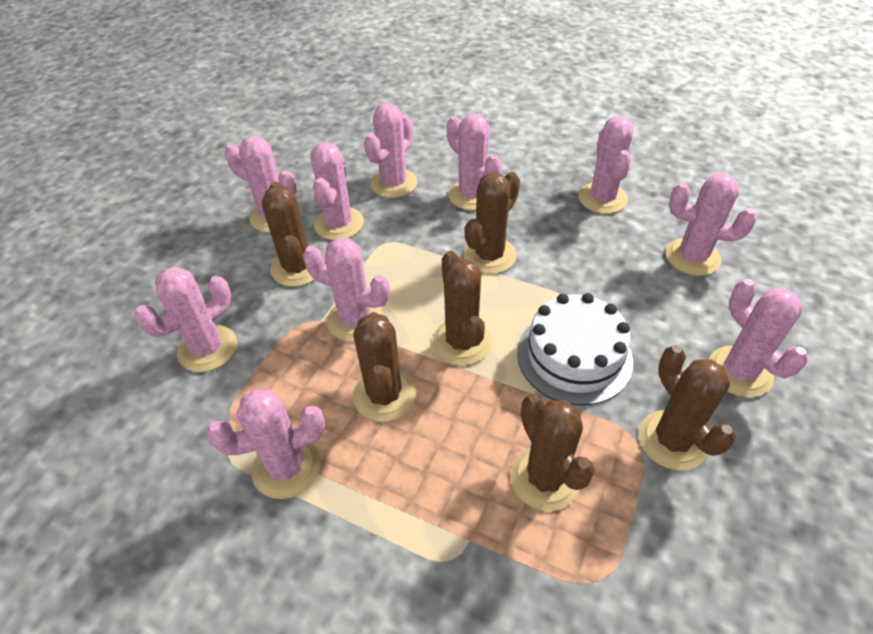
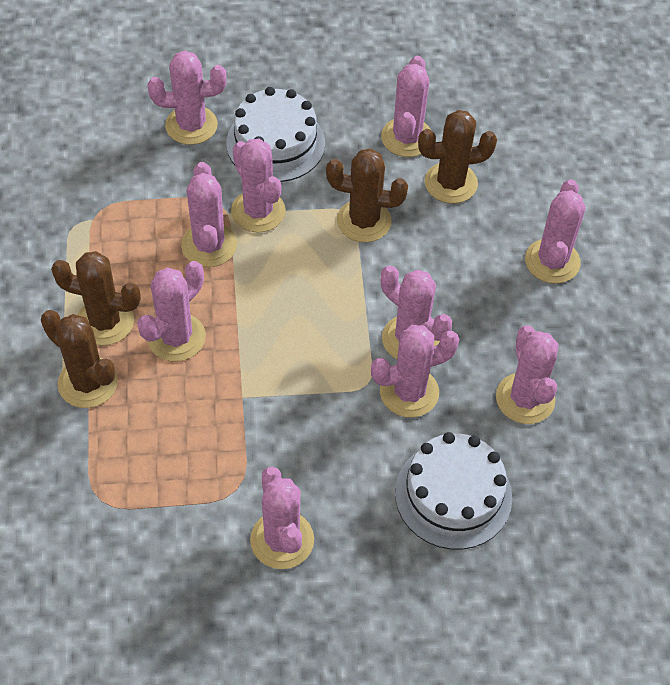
brown cactus: [262,182,315,287] [353,312,416,422] [432,251,492,366] [464,172,520,274] [510,394,595,511] [639,345,736,470] = 6 -> [41,310,118,408] [51,251,141,346] [326,148,408,242] [418,110,497,203] = 4
white cake: [517,293,633,405] = 1 -> [226,87,325,182] [395,432,512,550] = 2

